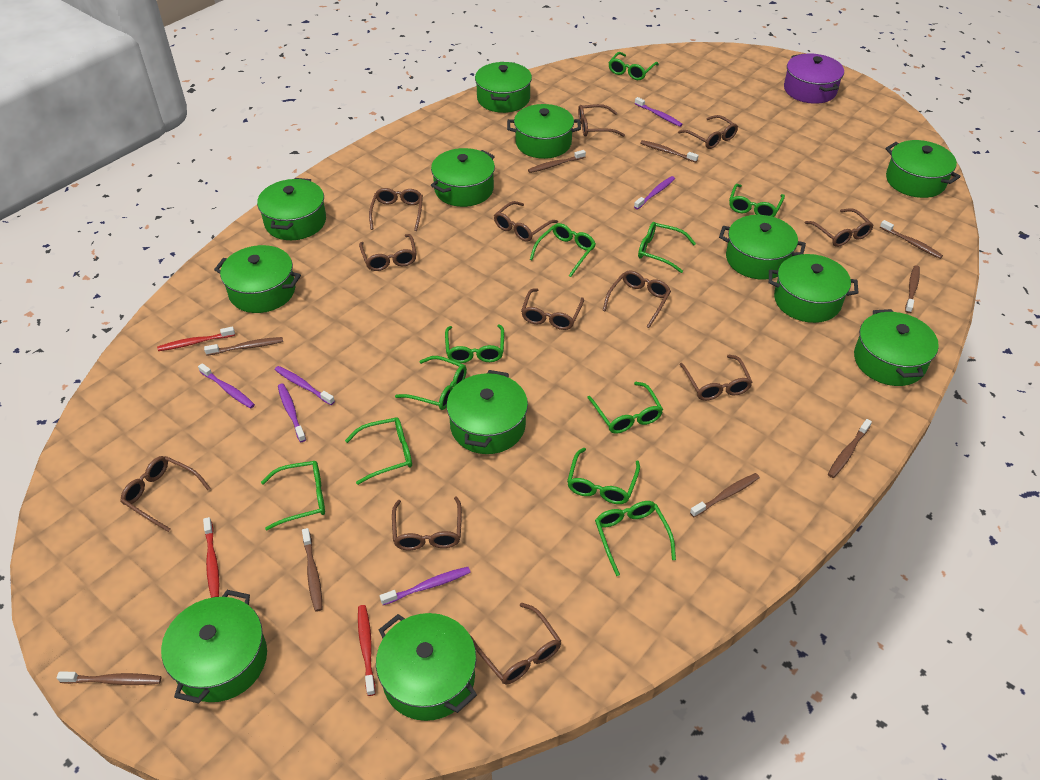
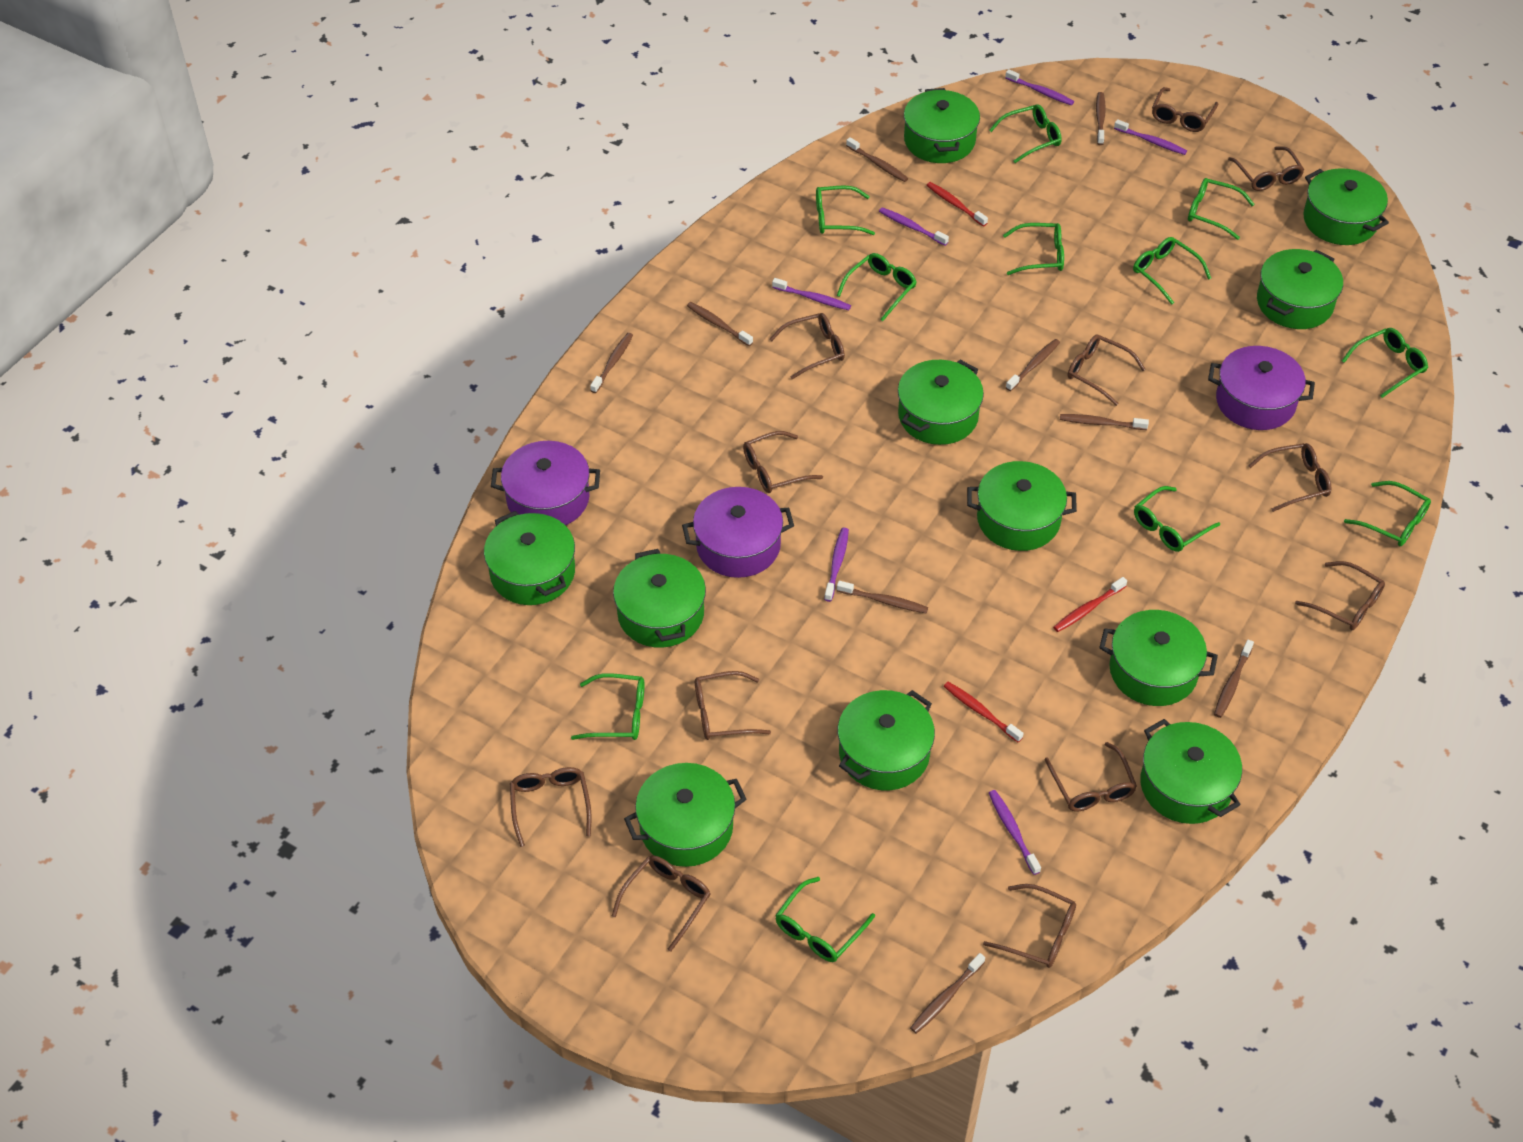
green pot: [161,590,267,703] [214,245,301,313] [257,178,326,240] [376,613,477,721] [431,148,495,207] [447,370,528,454] [475,62,532,113] [507,104,581,159] [719,215,806,280] [769,254,858,323] [854,309,939,386] [886,140,961,198] = 12 -> [484,511,575,605] [613,549,706,648] [624,763,747,867] [838,690,935,790] [898,360,984,445] [904,88,980,163] [967,461,1077,551] [1099,610,1218,706] [1140,719,1242,824] [1257,249,1343,329] [1303,168,1389,245] = 11
purple pot: [784,54,844,104] = 1 -> [491,441,600,525] [682,487,794,578] [1208,346,1315,430] = 3

